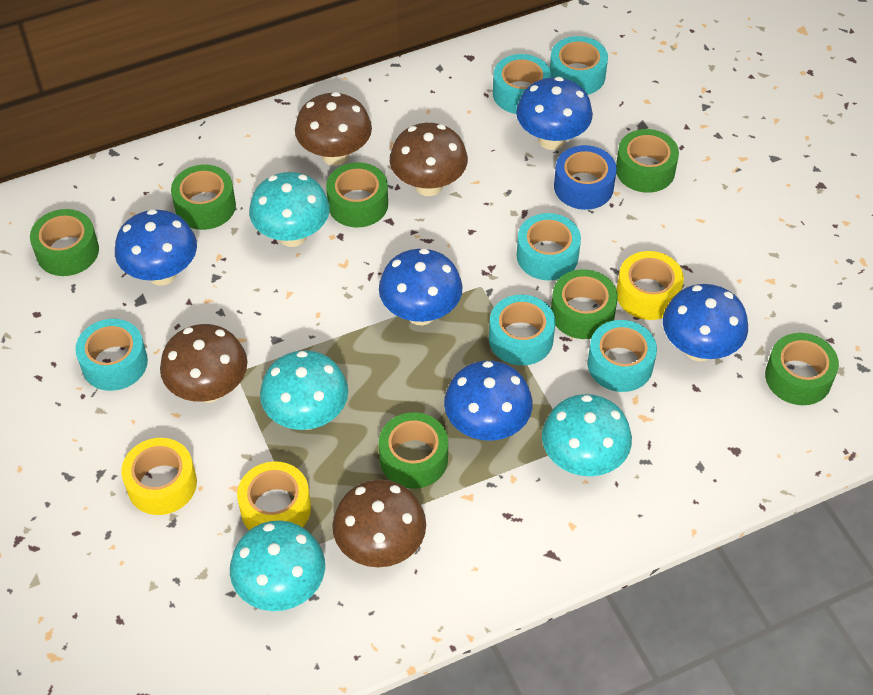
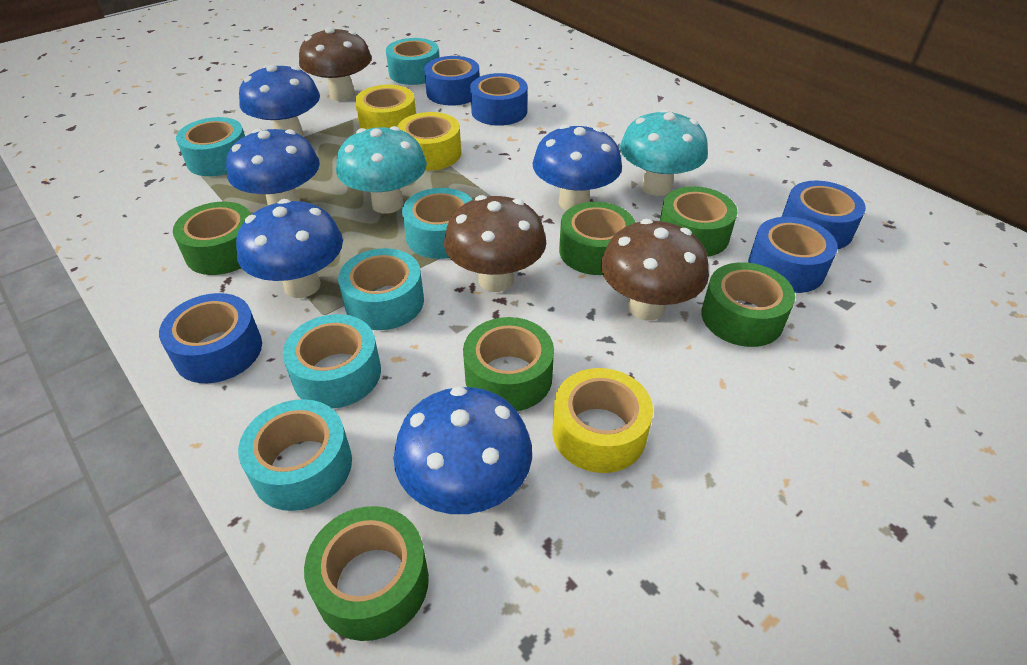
blue tape: [554,145,617,210] = 1 -> [159,293,262,383] [424,56,480,106] [470,73,528,126] [748,217,838,293] [782,181,866,249] = 5
brown mushroom: [160,324,247,403] [295,92,372,166] [332,479,426,567] [390,123,468,196] = 4 -> [299,27,372,101] [444,195,546,292] [601,219,709,320] = 3
green tape: [30,209,99,276] [171,165,236,230] [326,162,388,228] [379,412,448,489] [551,269,618,339] [616,129,679,193] [765,333,839,405] = 7 -> [173,202,251,275] [304,506,429,641] [463,317,554,411] [559,202,636,275] [660,186,737,257] [701,262,795,347] = 6
turquoise mushroom: [230,520,325,611] [249,172,330,247] [260,350,348,430] [542,394,632,476] = 4 -> [336,126,427,214] [620,109,708,196] = 2

